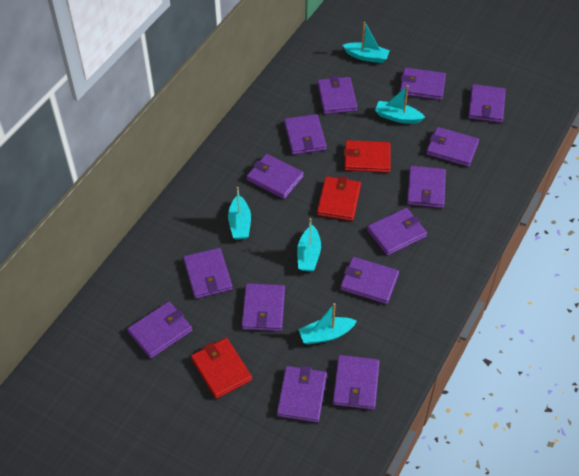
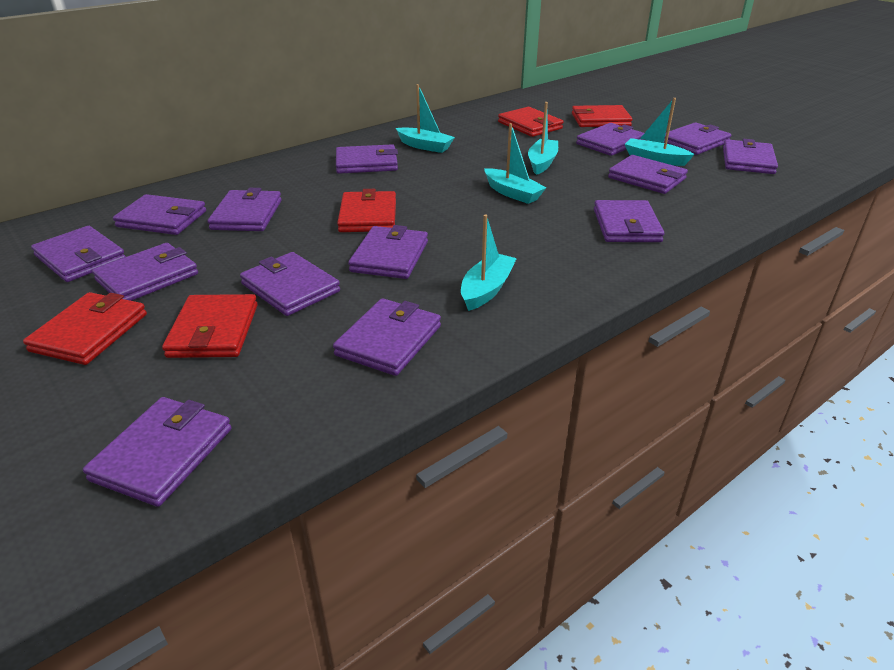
red wallet: [191,338,252,399] [317,176,361,221] [344,140,391,173] = 3 -> [23,292,147,365] [162,294,258,358] [337,189,396,232] [498,107,563,137] [572,105,632,127] = 5

